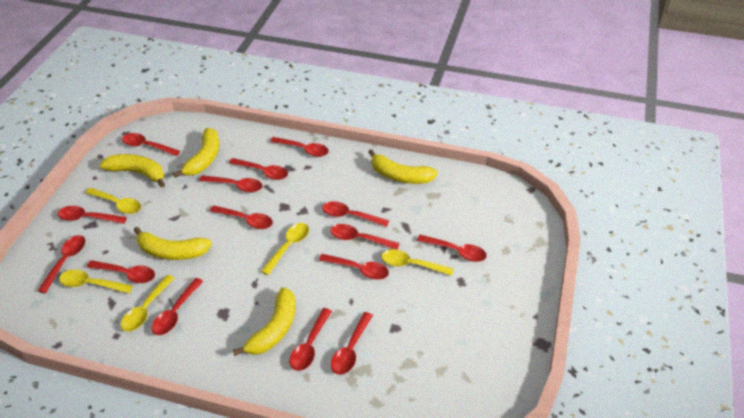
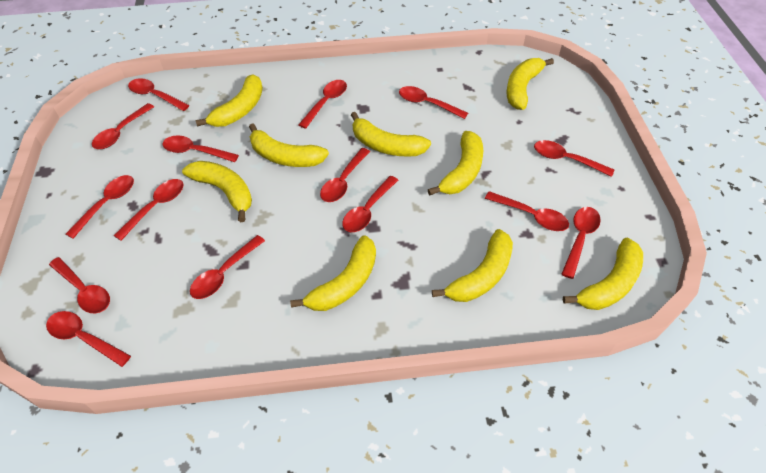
yellow banana: [100,154,165,188] [133,227,212,260] [173,128,219,178] [233,287,295,356] [369,149,438,184] = 5 -> [182,161,252,222] [196,74,263,127] [249,124,329,167] [290,235,376,311] [351,112,431,157] [428,131,483,195] [432,229,513,302] [506,58,554,110] [563,238,643,310] = 9
yellow spoon: [59,270,133,293] [85,188,141,214] [121,275,175,332] [261,223,309,275] [382,249,454,276] = 5 -> none = 0

